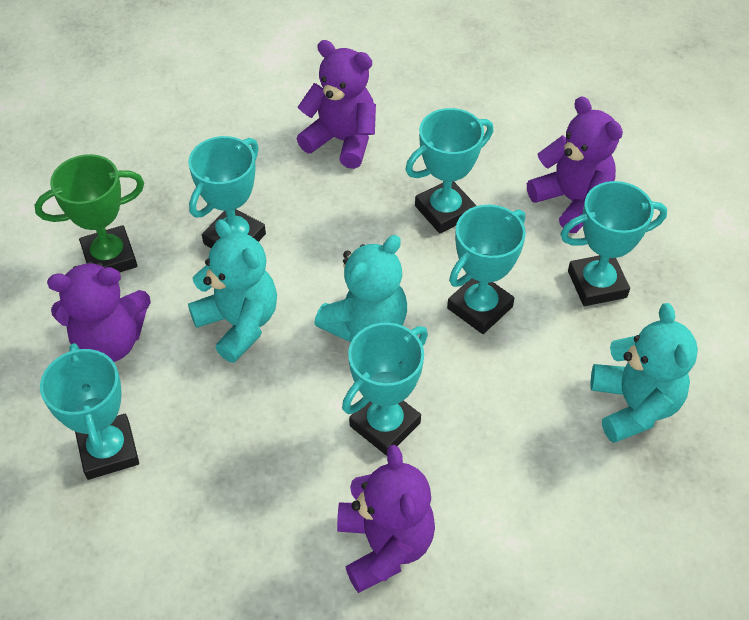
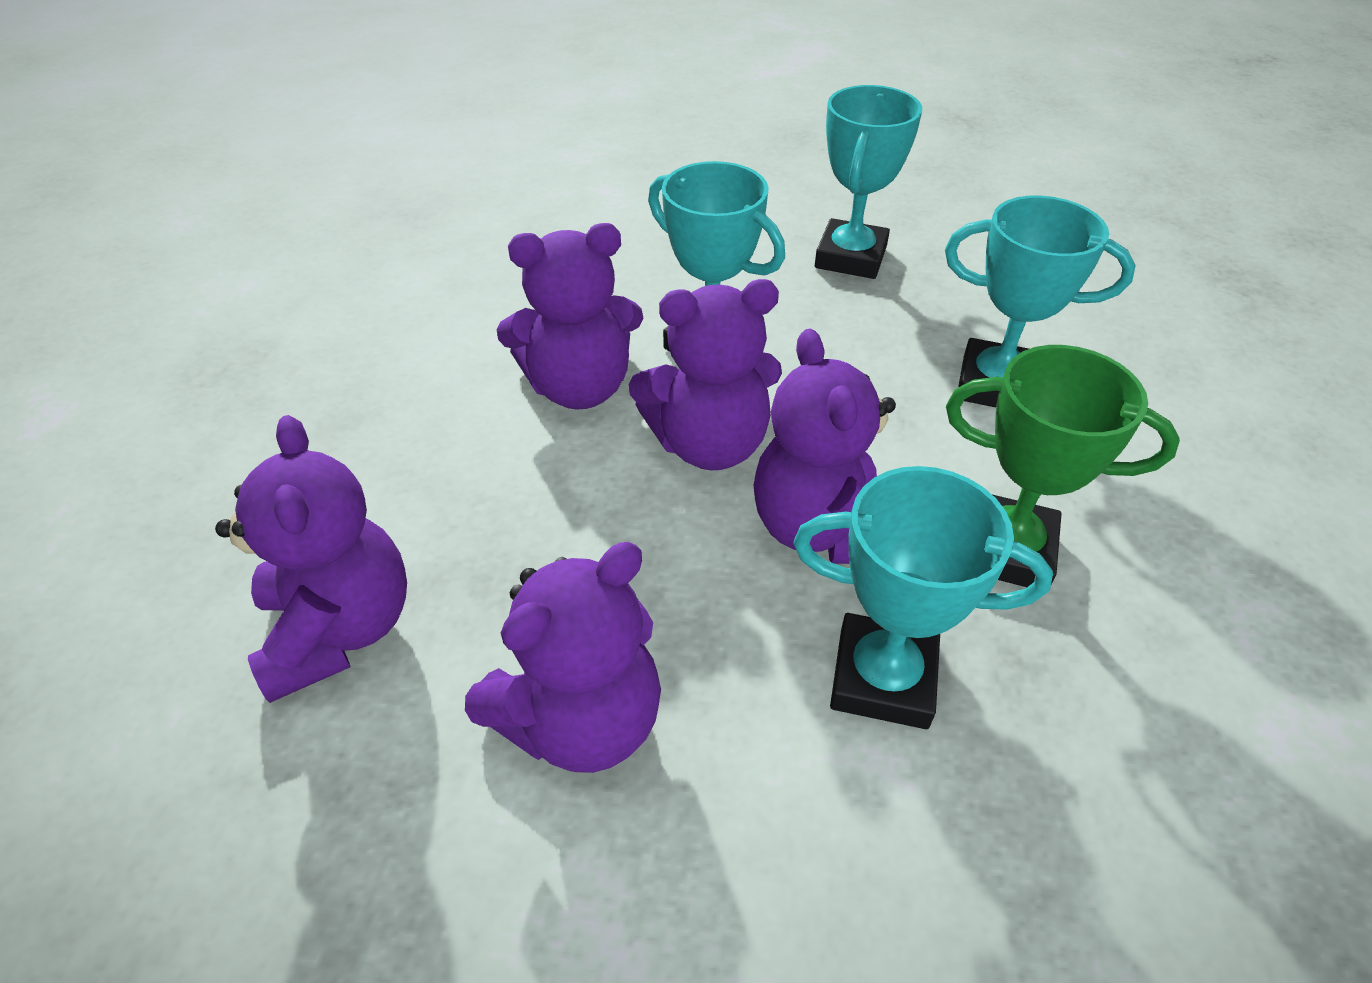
purple teddy bear: [47,262,151,362] [297,40,376,169] [337,445,435,593] [527,96,623,233] = 4 -> [215,415,407,703] [465,542,661,773] [497,223,643,409] [628,279,782,470] [753,329,896,564] = 5
turquoise teddy bear: [188,219,277,363] [314,235,407,342] [590,303,698,443] = 3 -> none = 0
turquoise trophy: [40,343,139,480] [188,136,266,248] [342,322,428,456] [405,108,493,233] [447,205,526,334] [560,181,667,306] = 6 -> [648,161,785,351] [793,466,1053,729] [815,85,922,279] [945,195,1135,407] = 4

